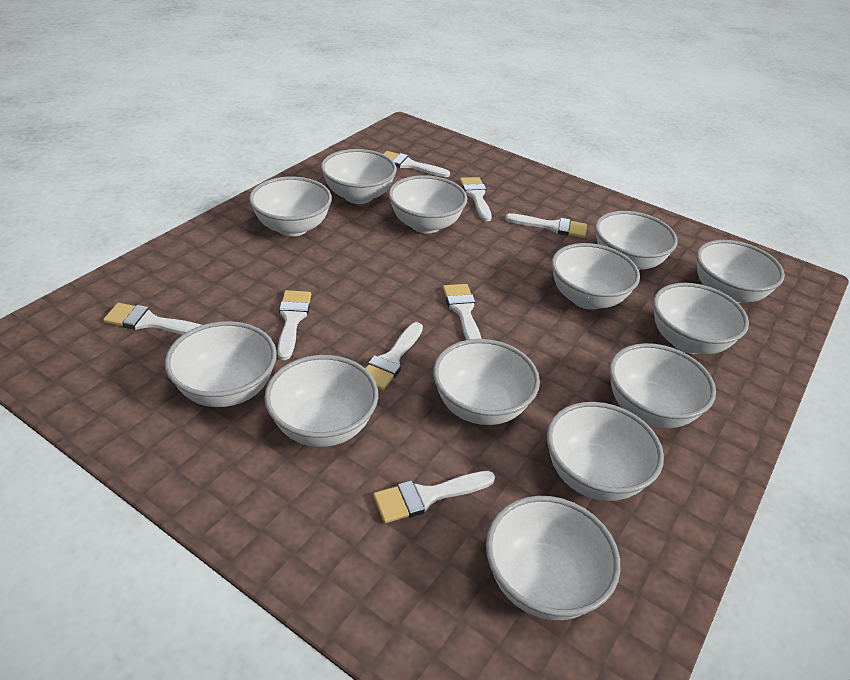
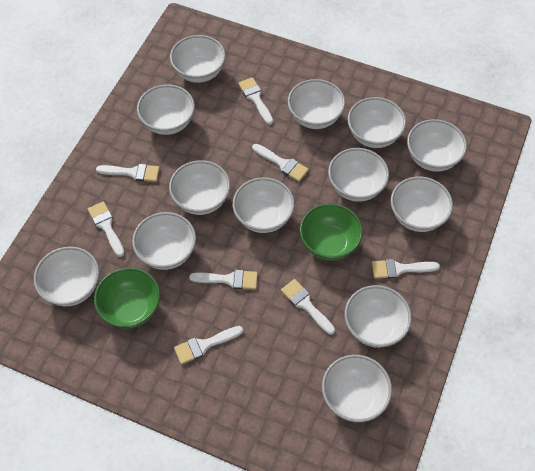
green bowl: none = 0 -> [94,267,160,329] [300,203,363,261] = 2

